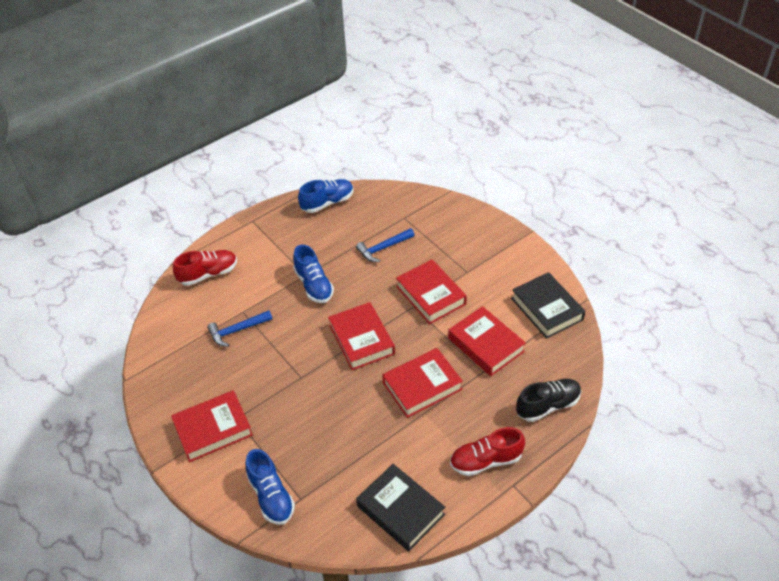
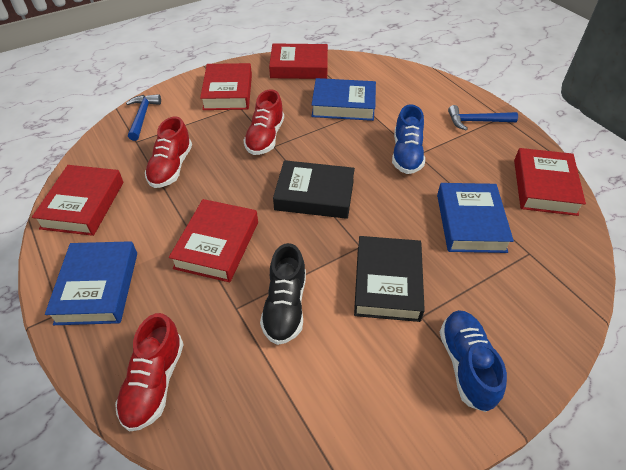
blue book: none = 0 -> [45,241,137,325] [312,78,376,121] [437,183,514,253] = 3
blue shoe: [245,449,295,525] [293,245,334,303] [298,179,354,213] = 3 -> [392,104,425,174] [440,310,507,412] = 2
red shoe: [173,250,237,286] [450,427,525,476] = 2 -> [115,313,184,432] [145,116,192,188] [243,89,284,155] = 3

